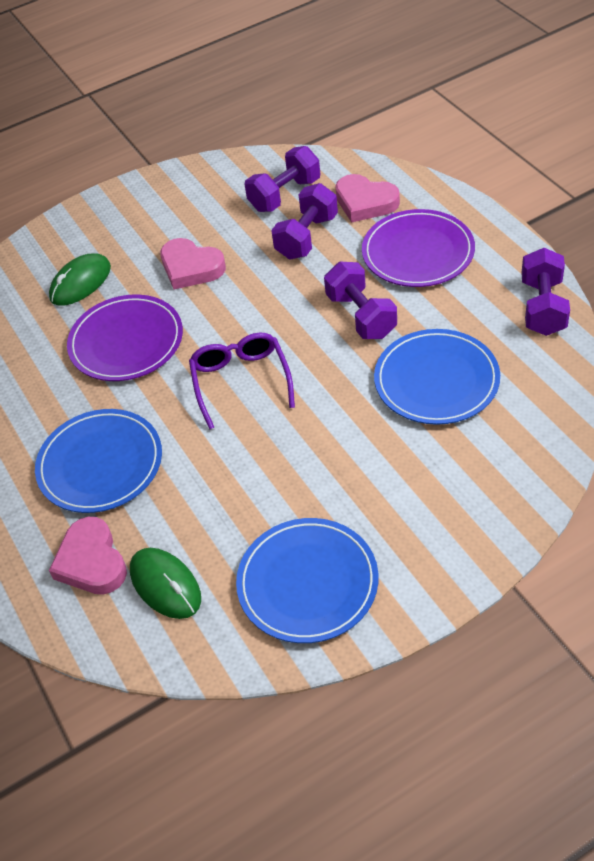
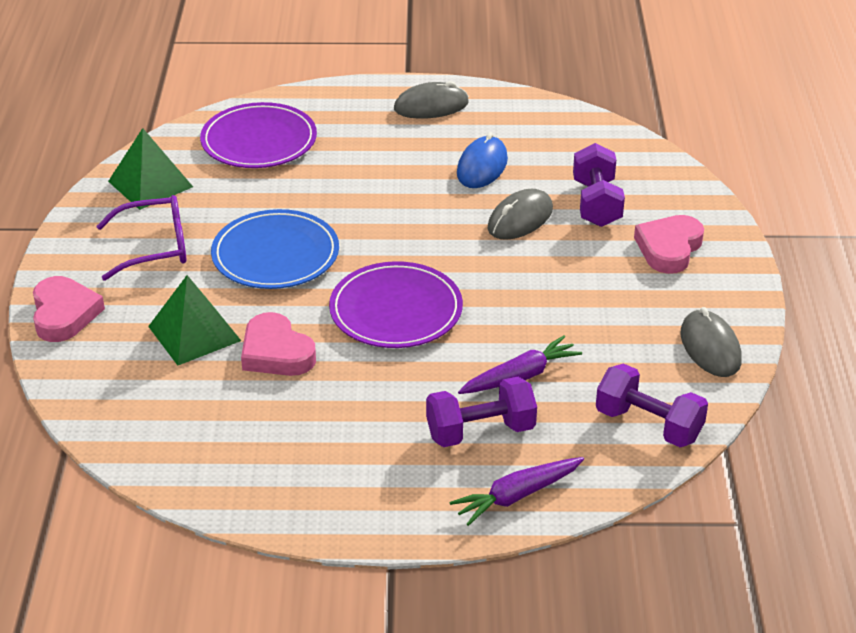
blue mouse: none = 0 -> [457,132,508,188] = 1
blue plate: [35,409,162,513] [236,518,378,643] [374,329,500,425] = 3 -> [211,209,339,289] = 1
green mouse: [49,253,111,306] [130,548,201,619] = 2 -> none = 0
green pyramid: none = 0 -> [108,128,193,210] [148,275,241,365] = 2
grey mouse: none = 0 -> [394,81,469,119] [488,189,553,240] [680,307,742,377] = 3
purple carrot: none = 0 -> [450,457,584,526] [458,335,582,394] = 2
purple dumbbell: [245,146,320,212] [271,183,338,259] [324,262,397,339] [521,248,570,336] = 4 -> [426,377,537,447] [573,143,625,227] [596,363,708,447] = 3

